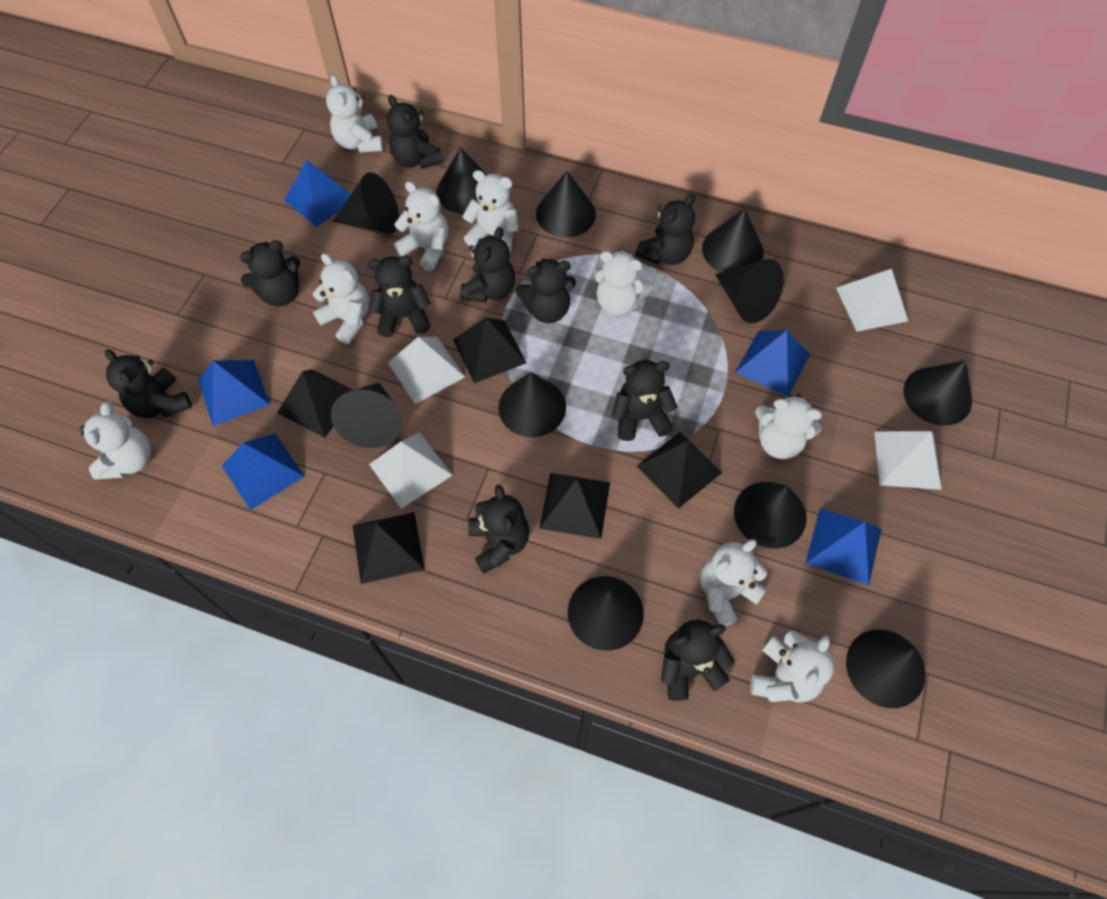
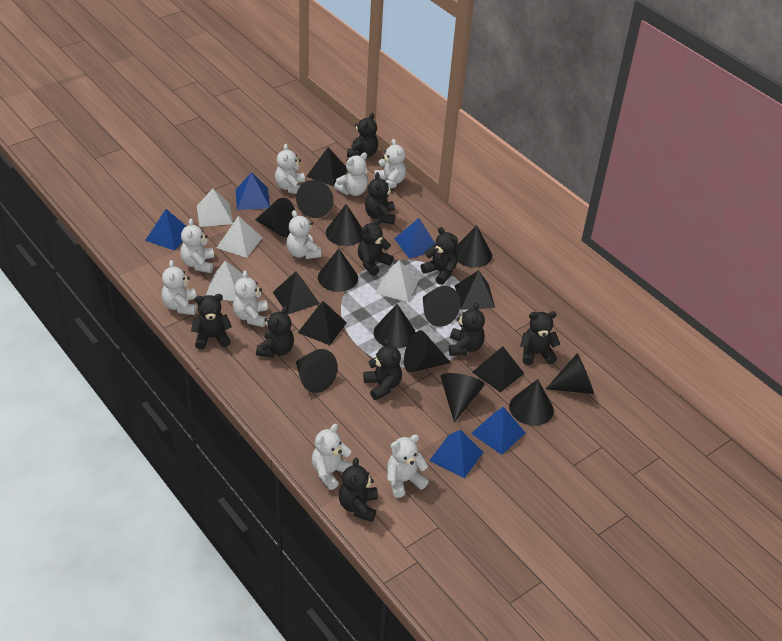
black cone: [331,383,402,448] [333,172,399,234] [437,147,487,214] [498,372,566,437] [536,171,596,237] [568,576,644,651] [702,208,764,272] [715,259,784,323] [734,482,806,549] [846,630,925,708] [904,360,972,426] = 11 -> [255,198,295,237] [296,180,333,218] [296,349,338,393] [318,249,358,292] [326,204,362,246] [374,304,415,349] [404,330,451,373] [423,286,461,327] [441,373,485,422] [455,225,492,268] [509,379,554,426] [546,353,594,394] = 12

